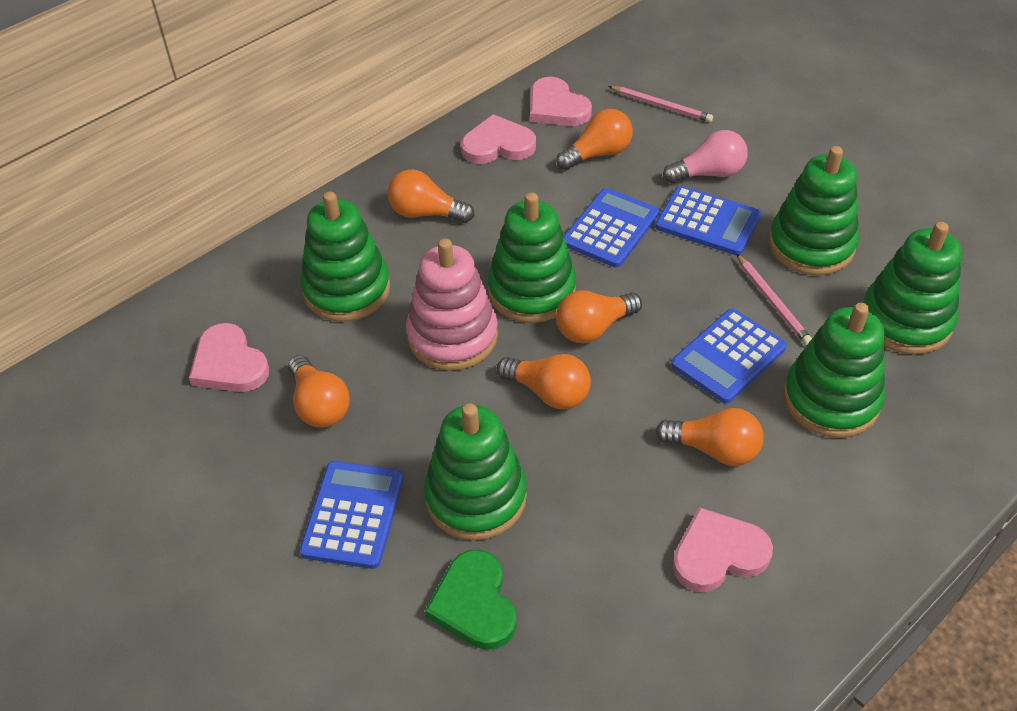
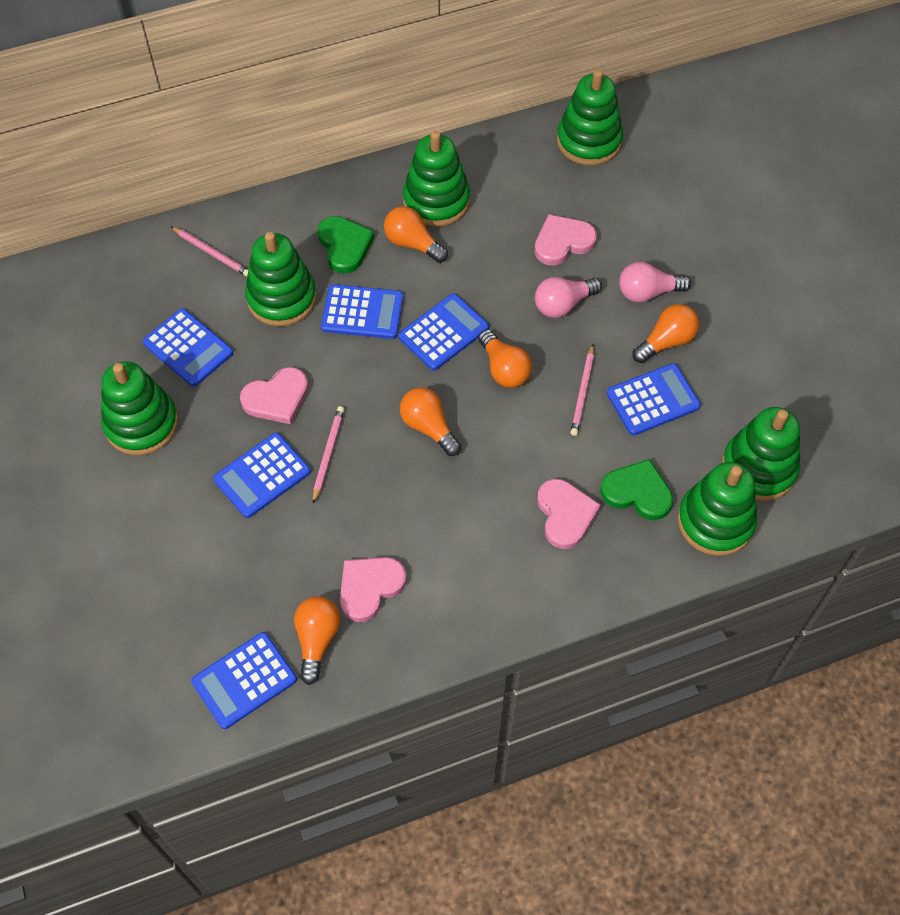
blue calculator: [299,461,404,569] [563,188,659,268] [655,186,761,255] [671,309,787,404] = 4 -> [143,308,233,387] [191,632,297,729] [213,433,311,518] [321,284,404,339] [398,293,489,370] [607,363,701,436] = 6
green heart: [425,550,517,650] = 1 -> [317,216,374,273] [600,459,673,520] = 2
orange light bulb: [288,355,350,427] [388,170,474,223] [497,354,591,409] [556,109,633,170] [556,290,642,343] [655,408,763,466] = 6 -> [294,596,341,685] [384,206,448,263] [400,388,461,456] [478,329,532,388] [633,304,699,363] = 5
pink light bulb: [663,130,748,184] = 1 -> [535,277,602,318] [619,262,691,303] = 2
pink pencil: [608,86,713,122] [736,254,812,345] = 2 -> [171,227,248,277] [313,406,345,504] [570,344,594,436] = 3
pink stacking toy: [406,238,498,371] = 1 -> none = 0

